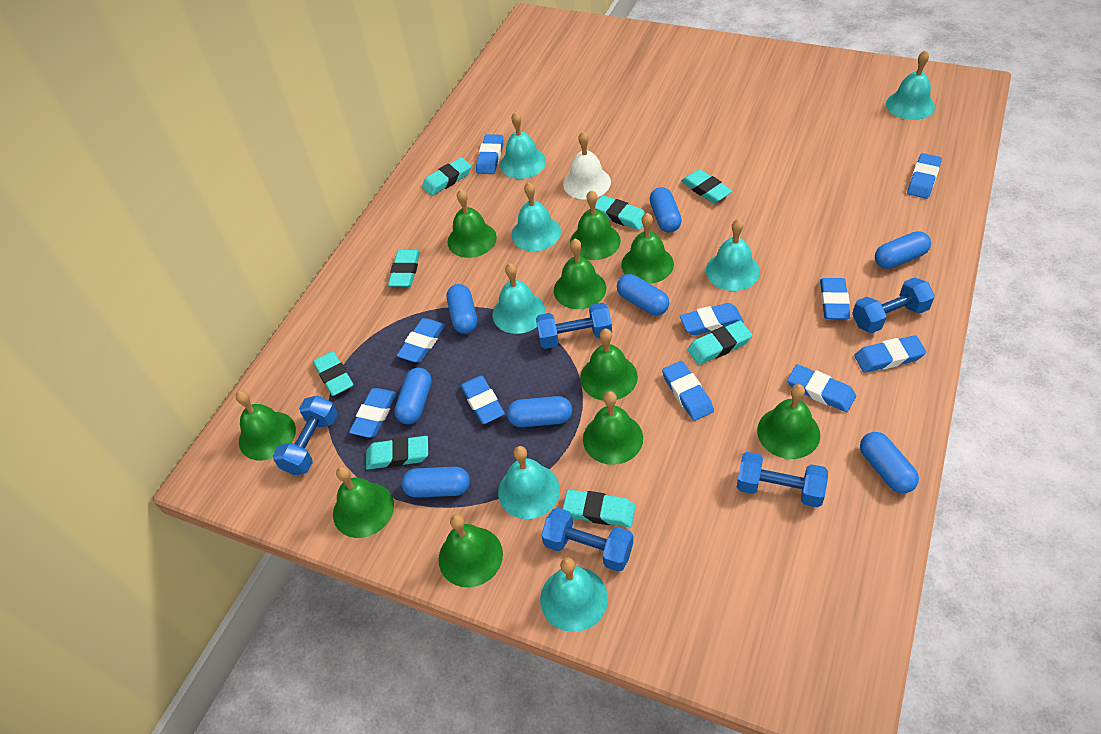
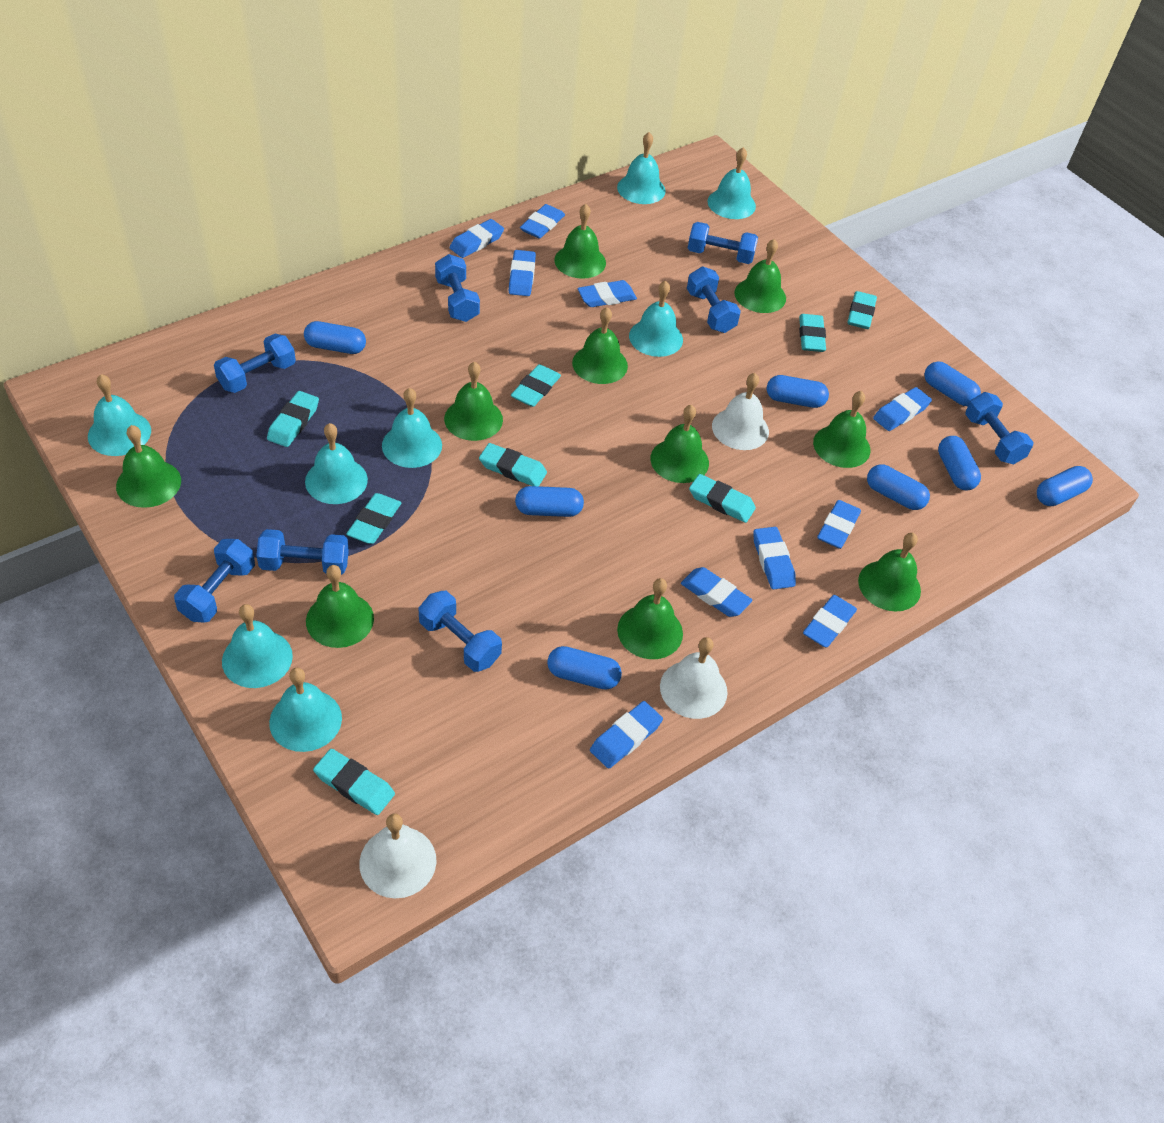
blue dumbbell: [273,396,337,475] [536,303,612,349] [541,508,633,572] [737,452,828,507] [852,277,935,333] = 5 -> [174,539,255,623] [214,334,296,393] [256,529,349,575] [418,591,502,672] [435,254,480,322] [687,267,741,333] [688,222,758,264] [965,392,1034,465] = 8
turquoise bell: [493,263,546,334] [498,446,560,519] [500,112,546,179] [511,182,561,251] [540,558,608,632] [706,219,760,291] [886,50,935,120] = 7 -> [88,374,151,456] [222,604,293,688] [269,667,342,752] [305,423,368,504] [382,388,442,468] [617,132,665,204] [629,280,683,357] [708,147,756,219] = 8
white bell: [563,131,611,200] = 1 -> [359,814,437,898] [660,637,728,719] [712,373,769,450] = 3

